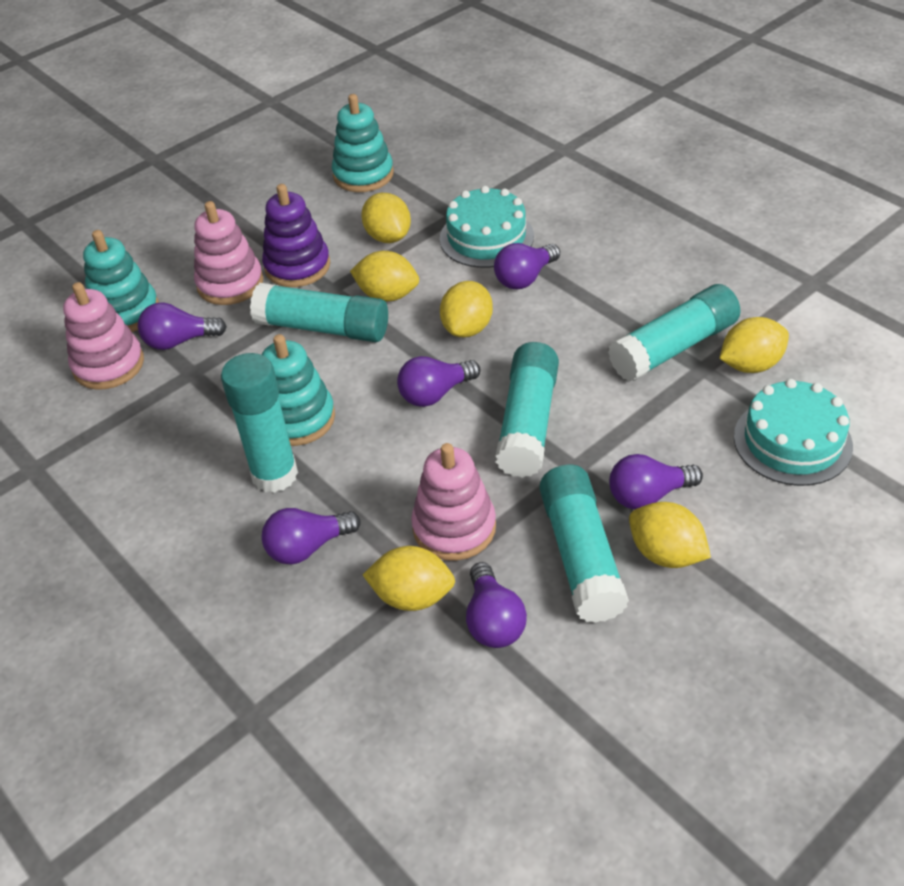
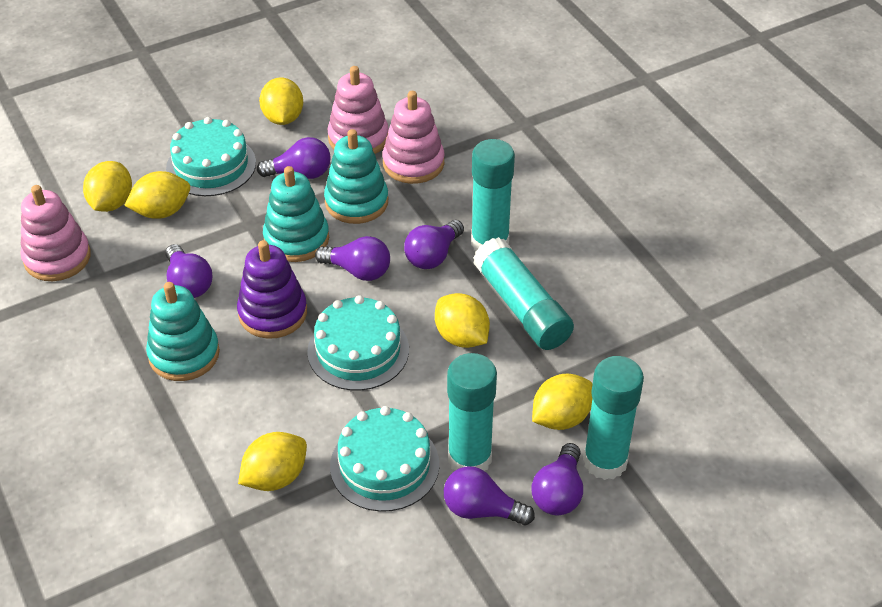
turquoise cake: [440,186,534,268] [734,379,853,486] = 2 -> [166,117,256,196] [307,295,409,391] [330,406,439,512] = 3
turquoise glue stick: [221,353,298,493] [250,283,388,342] [495,342,559,478] [539,465,629,623] [608,284,741,381] = 5 -> [447,353,497,471] [471,139,515,251] [473,237,574,350] [583,356,644,480] = 4

